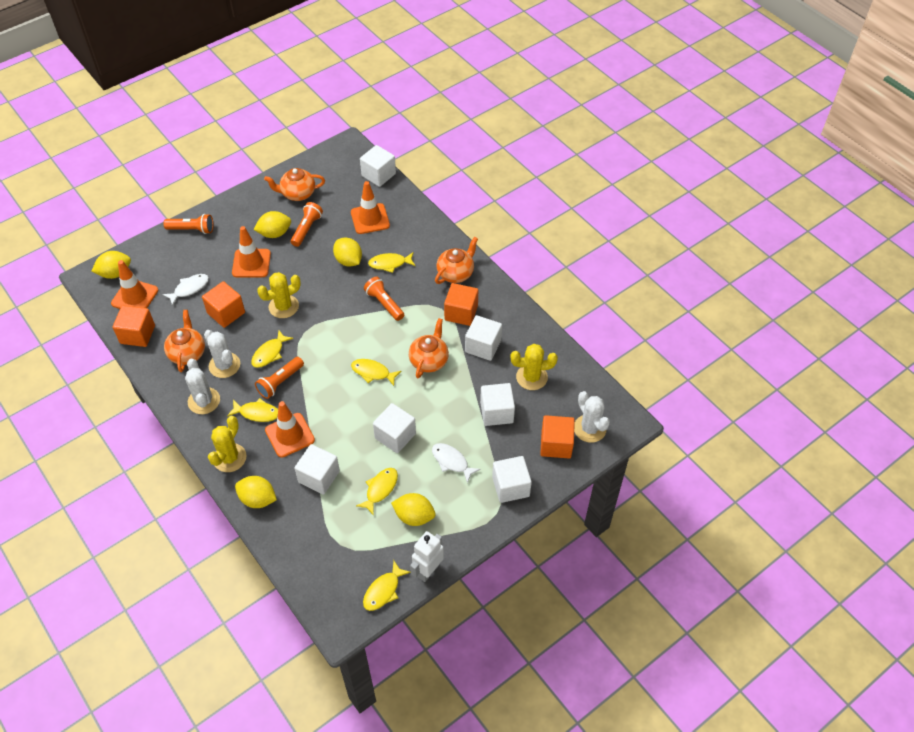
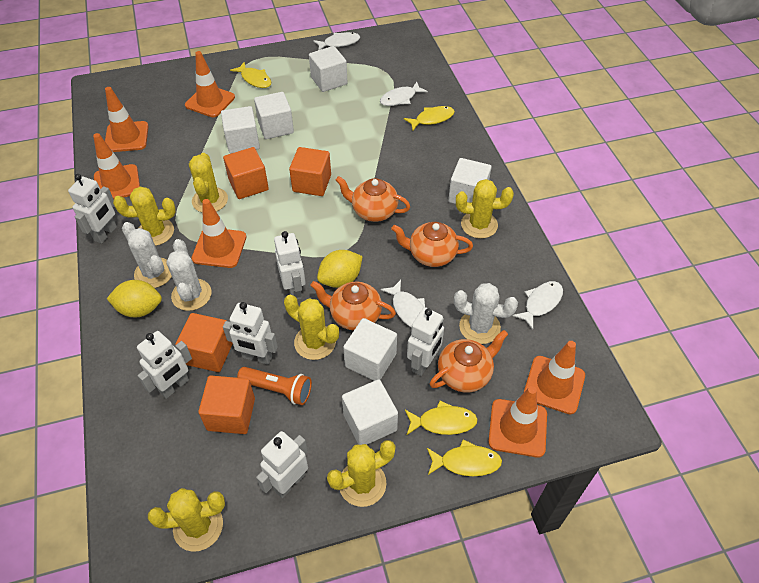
orange flashlight: [163,214,213,234] [255,357,304,399] [291,202,323,247] [364,277,404,321] = 4 -> [237,367,312,405] = 1
orange traffic cone: [111,260,158,309] [232,226,271,277] [265,401,315,458] [351,181,390,234] = 4 -> [93,133,140,199] [105,87,149,152] [185,51,235,117] [191,199,246,268] [488,386,547,458] [524,341,585,414] = 6
white fish: [162,274,209,306] [432,443,481,483] = 2 -> [313,32,360,50] [380,81,428,106] [380,280,425,328] [512,281,563,330] = 4
white robot: [410,531,444,582] = 1 -> [68,174,117,244] [137,331,192,399] [223,302,278,365] [256,431,308,498] [274,231,306,299] [407,307,444,376] = 6
yellow cactus: [208,416,247,472] [257,272,301,318] [510,344,558,390] = 3 -> [113,187,176,246] [148,488,225,552] [189,153,228,213] [284,295,339,360] [327,440,395,507] [456,179,514,239] = 6
yellow fish: [227,398,278,422] [251,330,293,368] [351,359,402,386] [356,468,398,516] [363,561,411,611] [368,253,416,273] = 6 -> [230,62,271,88] [404,106,455,131] [405,401,478,435] [427,439,502,476] = 4
yellow lemon: [92,251,131,279] [235,476,277,508] [254,211,291,238] [333,238,362,267] [391,493,436,526] = 5 -> [107,280,162,318] [317,250,363,288] = 2

